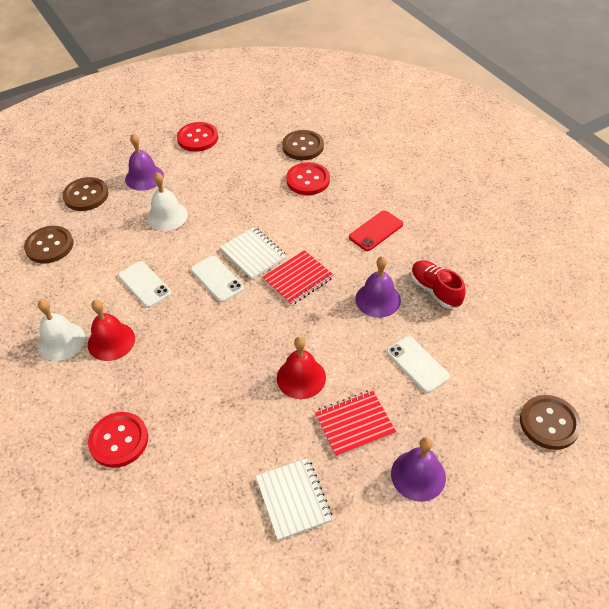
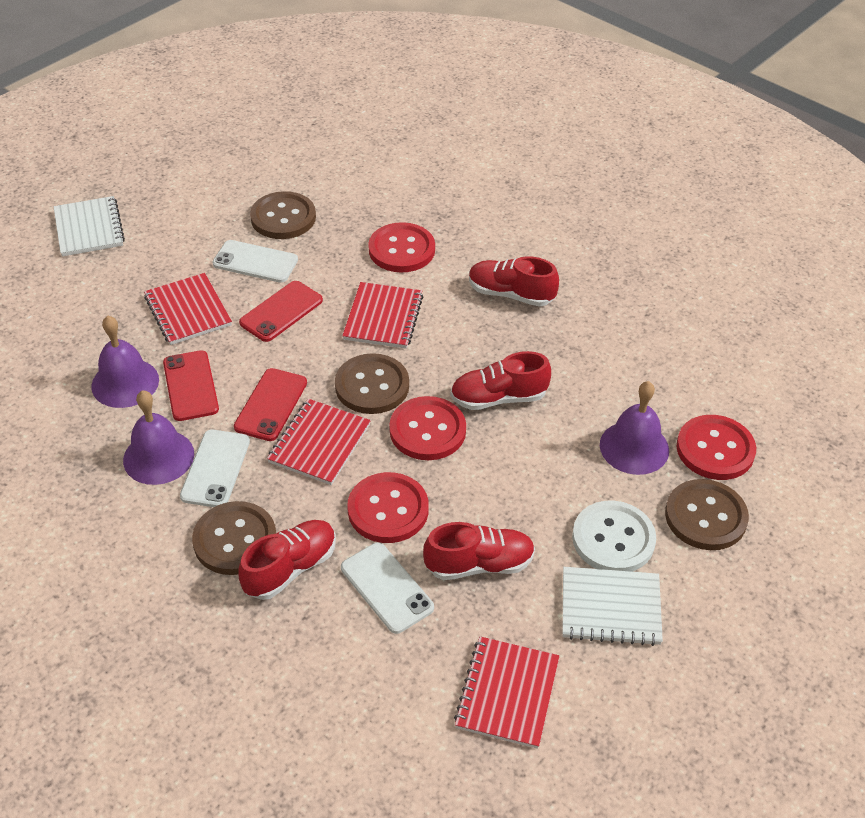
red bell: [88,300,135,361] [277,337,326,399] = 2 -> none = 0
red button: [88,412,148,468] [177,122,218,152] [286,162,330,195] = 3 -> [347,472,429,543] [368,222,435,272] [389,396,466,460] [676,415,756,480] = 4
red notebook: [262,250,333,306] [315,390,396,457] = 2 -> [144,273,232,345] [267,399,371,485] [342,282,423,349] [454,636,559,749] = 4
red phone: [349,210,403,251] = 1 -> [163,350,219,421] [234,368,307,441] [239,281,323,342] = 3
red shoe: [411,260,466,309] = 1 -> [238,520,336,600] [423,522,535,580] [450,351,551,410] [469,256,559,307] = 4
white bell: [37,300,85,361] [147,172,188,231] = 2 -> none = 0
white button: none = 0 -> [572,501,656,572] = 1

